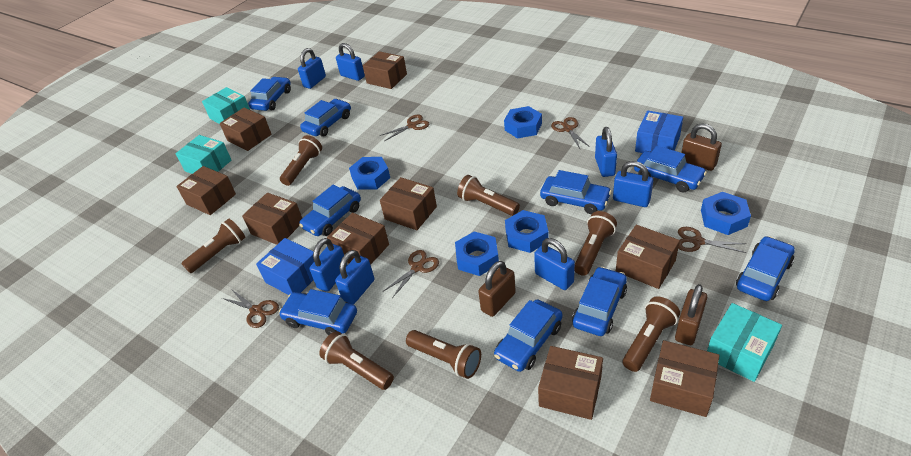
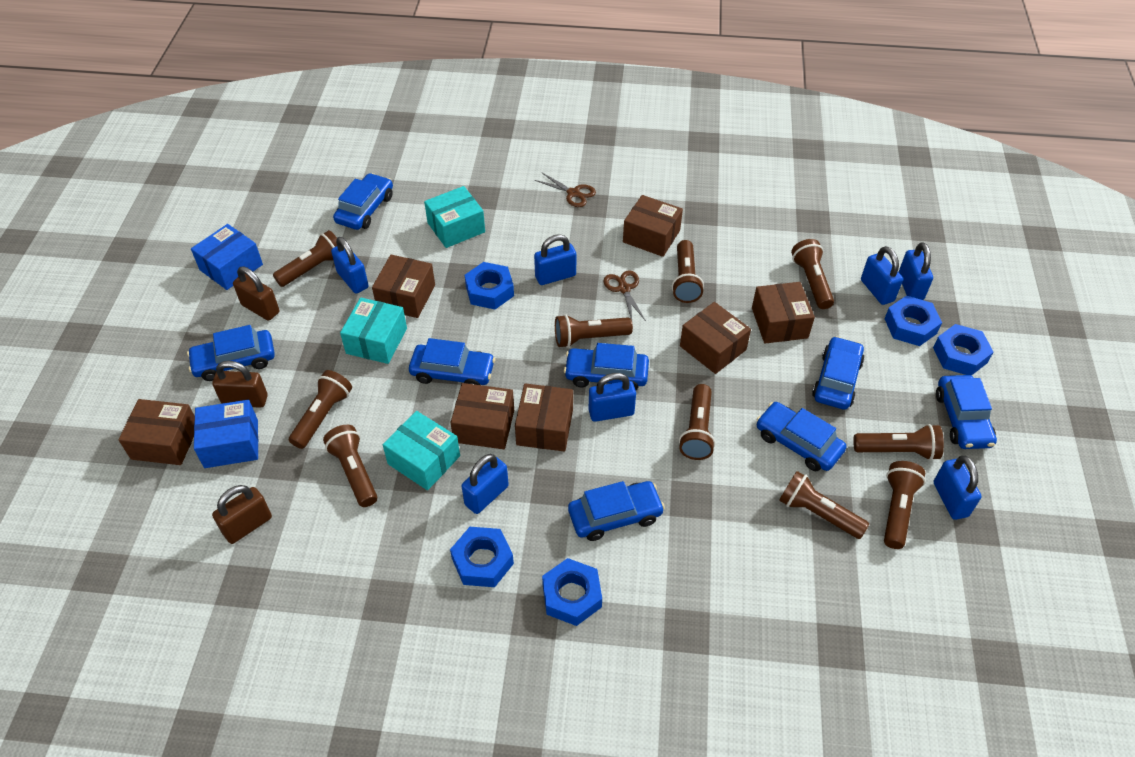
blue car: [248,77,291,111] [279,289,357,335] [299,184,361,236] [300,99,351,137] [494,299,563,372] [540,170,612,214] [572,267,627,336] [634,146,707,193] [736,236,795,301] = 9 -> [187,325,275,381] [333,173,393,230] [409,338,495,385] [564,343,649,390] [568,481,665,541] [756,402,846,471] [812,336,865,410] [936,375,997,449] = 8
brown box: [176,166,236,215] [220,108,272,151] [242,193,302,245] [327,213,389,265] [363,51,407,89] [380,177,437,230] [538,346,603,420] [616,225,680,289] [650,340,720,417] = 9 -> [118,399,195,465] [372,255,435,318] [450,383,514,449] [515,383,573,451] [623,195,683,257] [680,302,751,374] [752,282,815,343] = 7
brown flashlight: [181,219,246,273] [280,135,322,186] [319,331,394,390] [406,330,481,379] [457,175,520,216] [575,211,617,276] [623,296,680,372] = 7 -> [273,230,337,287] [289,370,352,449] [323,425,377,507] [555,314,633,348] [672,240,704,303] [679,384,715,460] [779,471,869,539] [791,239,834,309] [853,424,944,460] [884,461,926,549] = 10
brown scissors: [222,289,279,328] [380,115,429,141] [384,250,439,298] [551,117,590,149] [678,227,746,253] = 5 -> [534,173,596,207] [604,270,646,321] = 2

